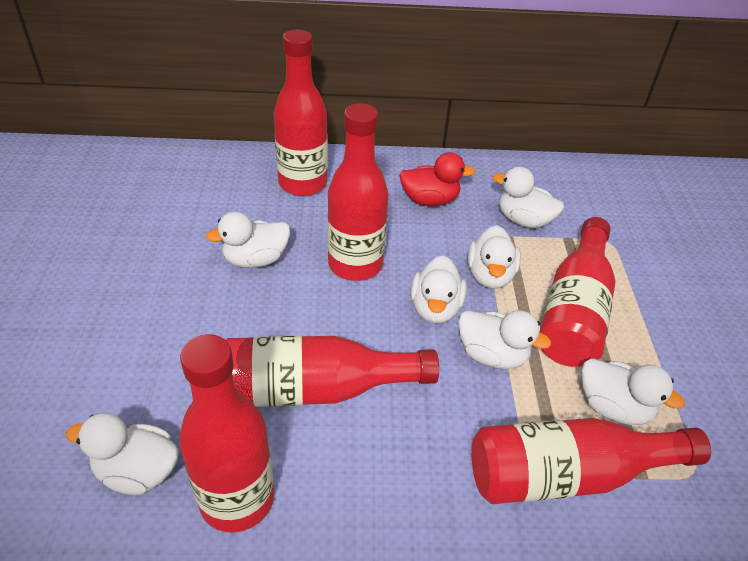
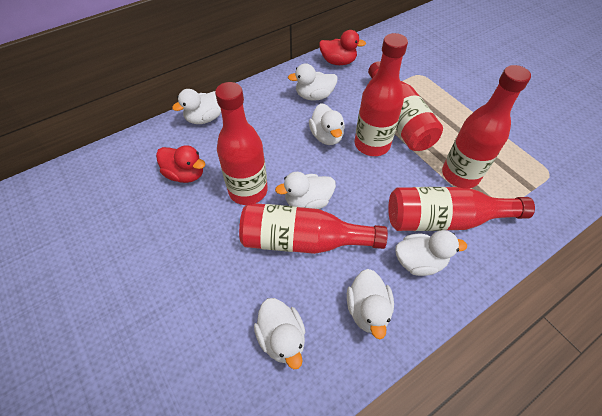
red duck: [399,152,475,206] = 1 -> [156,145,205,183] [319,30,366,65] = 2

